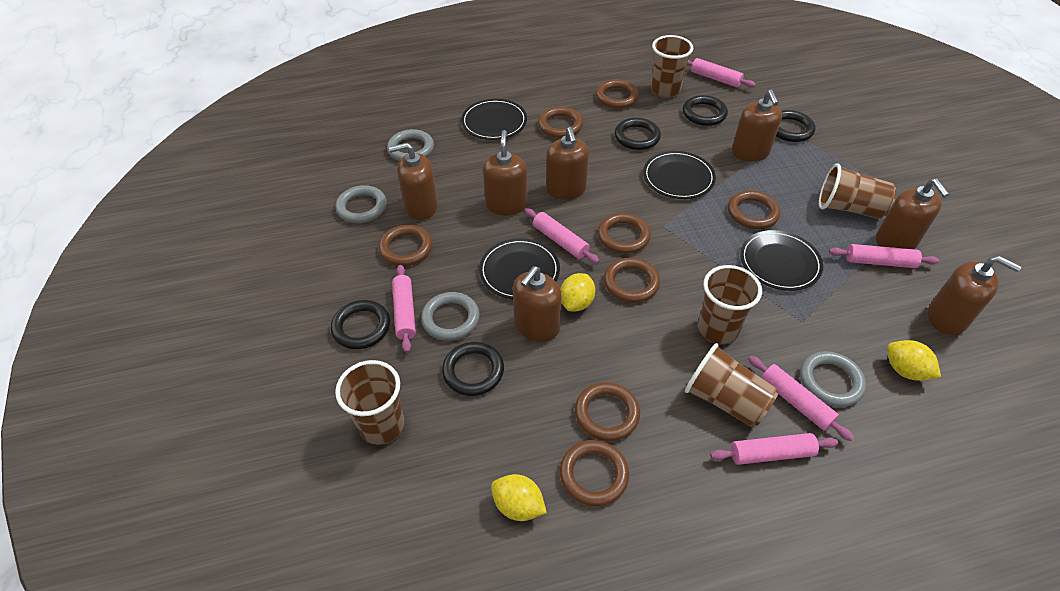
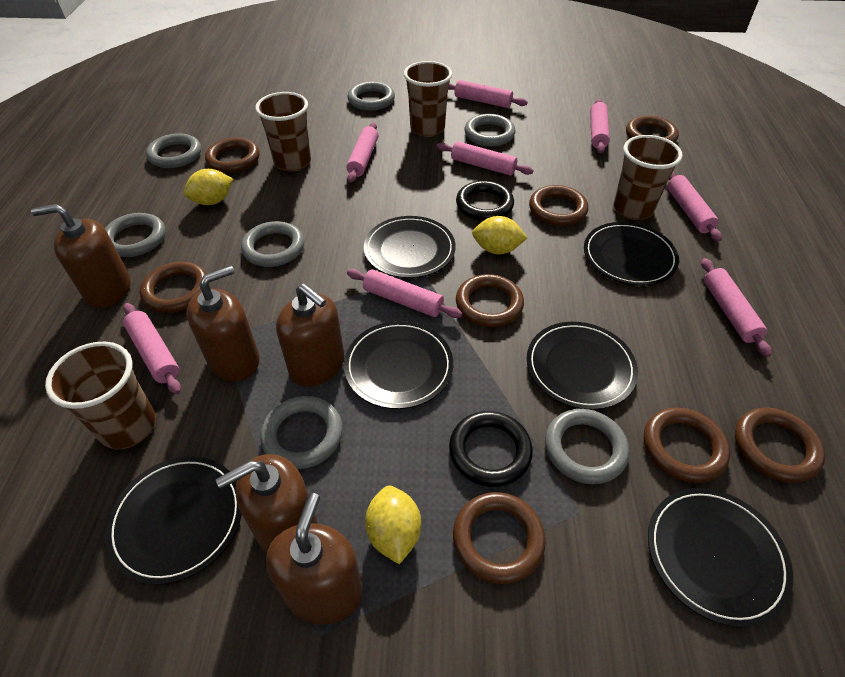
black plate: [461,99,527,140] [479,238,560,299] [643,151,716,199] [740,230,823,291] = 4 -> [105,456,242,585] [344,321,453,409] [364,216,456,278] [527,322,638,410] [584,222,679,286] [648,488,793,627] = 6
black ring: [331,300,390,349] [442,342,504,396] [615,118,661,150] [683,95,728,126] [776,110,815,142] = 5 -> [449,411,533,487] [456,181,514,221] = 2
brown cup: [335,360,405,445] [651,35,693,98] [685,343,778,427] [698,265,762,344] [819,163,897,219] = 5 -> [45,342,156,449] [255,92,311,172] [404,61,452,137] [613,135,683,220] = 4
brown soap dispenser: [389,143,438,220] [483,130,527,215] [513,266,562,342] [546,127,589,200] [732,89,782,161] [876,179,949,249] [928,256,1021,335] = 7 -> [31,204,131,308] [187,265,260,381] [216,454,317,554] [266,493,363,625] [276,284,345,387] = 5
grey ring: [335,185,387,223] [387,129,434,161] [421,292,480,341] [800,351,866,407] = 4 -> [105,213,165,257] [146,133,201,168] [241,221,304,267] [260,396,343,469] [347,81,395,111] [464,114,516,146] [545,409,629,484] = 7
pink rolling pin: [392,265,416,353] [525,208,599,264] [687,58,756,87] [710,433,838,465] [748,356,854,441] [829,244,939,268] = 6 -> [123,303,181,394] [346,122,378,183] [347,269,462,318] [437,141,534,176] [448,80,528,108] [590,99,610,154] [667,171,722,242] [701,258,772,357] = 8

